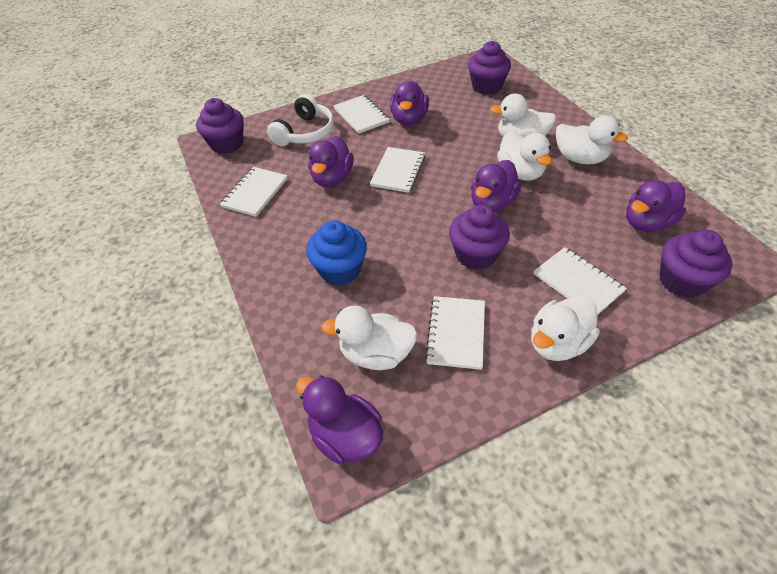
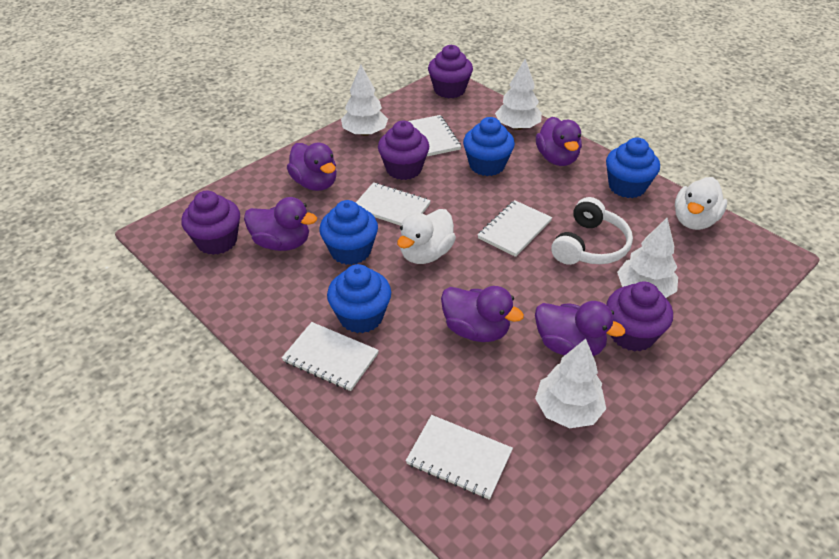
blue cupcake: [306,220,367,285] = 1 -> [319,200,378,265] [327,264,391,333] [463,117,515,176] [606,138,660,198] = 4
white duck: [321,305,418,370] [490,94,556,138] [497,131,552,181] [531,295,600,361] [556,115,628,164] = 5 -> [397,209,456,264] [675,177,727,230] = 2
white tree: none = 0 -> [341,65,388,136] [495,59,542,130] [535,339,606,428] [617,218,678,298] = 4

